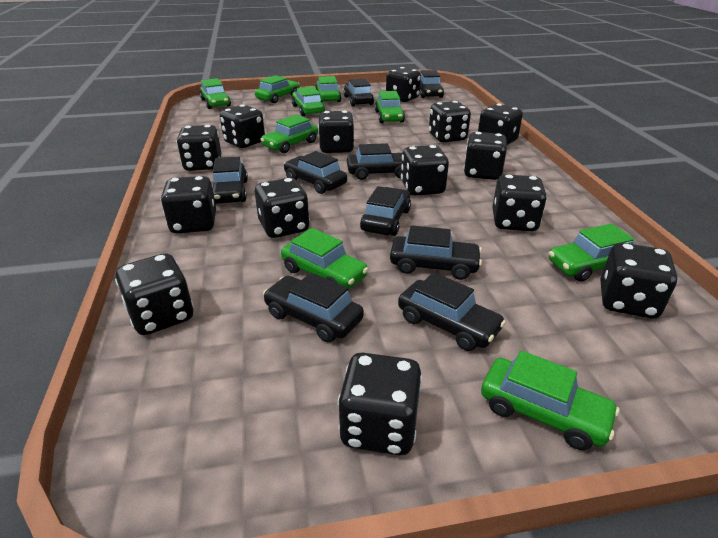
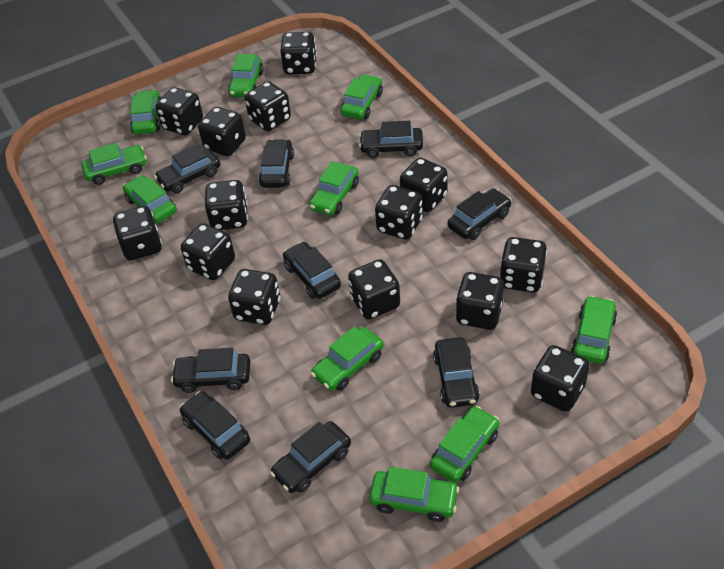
green car: [200,78,231,109] [255,75,300,103] [260,115,318,153] [281,228,369,290] [292,87,325,116] [315,76,341,102] [375,91,405,123] [481,351,620,450] [549,224,636,282] = 9 -> [81,143,147,185] [123,175,177,223] [130,90,161,134] [228,54,264,97] [309,161,359,215] [311,326,384,391] [341,74,383,119] [369,467,459,522] [430,406,499,483] [571,295,617,364] = 10

